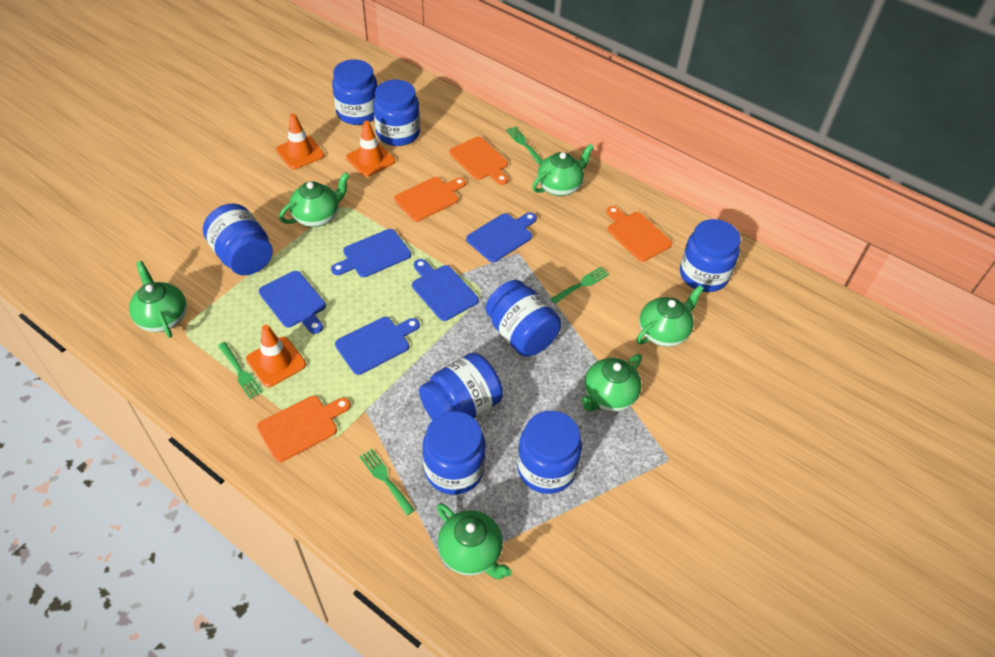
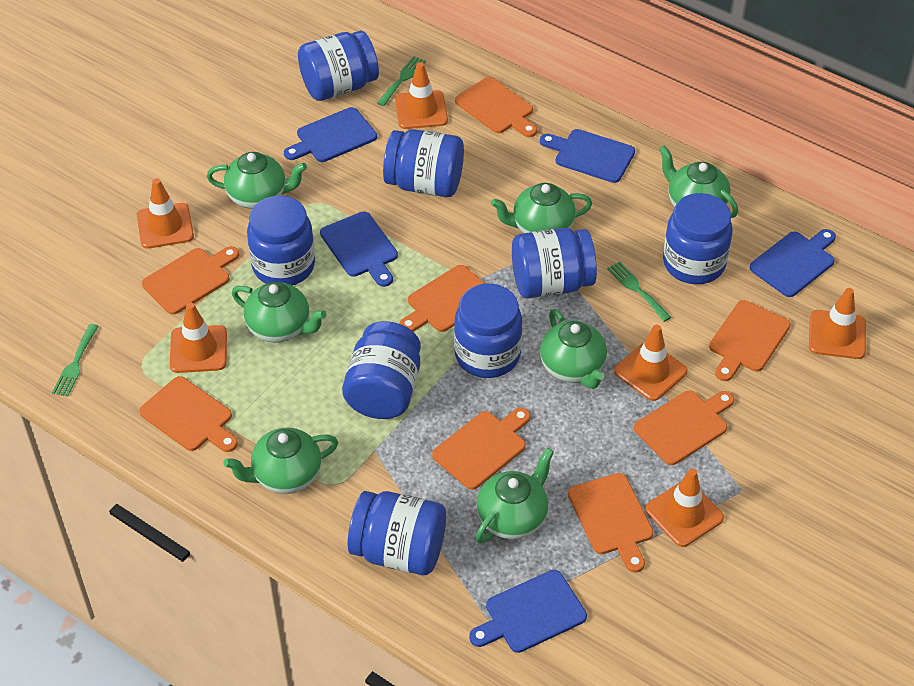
green fork: [218,342,263,399] [359,449,414,515] [506,127,543,164] [551,267,609,304] = 4 -> [52,324,99,397] [377,56,426,106] [607,262,671,322] = 3
green teapot: [129,261,187,338] [279,172,350,227] [437,503,512,579] [532,144,594,196] [581,354,642,411] [637,285,704,347] = 6 -> [207,152,307,209] [223,428,338,494] [232,282,326,343] [476,448,554,543] [491,183,592,233] [540,309,607,389] [659,145,738,218] = 7
orange cutting board: [257,396,351,462] [394,177,466,222] [449,137,508,185] [606,206,672,262] = 4 -> [139,376,238,452] [142,246,239,315] [399,265,485,332] [432,408,530,490] [455,77,537,137] [568,473,654,573] [634,391,734,465] [709,300,791,381] = 8
orange traffic cone: [246,325,306,387] [276,113,324,169] [346,120,395,177] = 3 -> [137,178,194,249] [170,302,227,373] [395,62,448,129] [614,325,687,401] [645,468,724,547] [809,288,866,359] = 6

